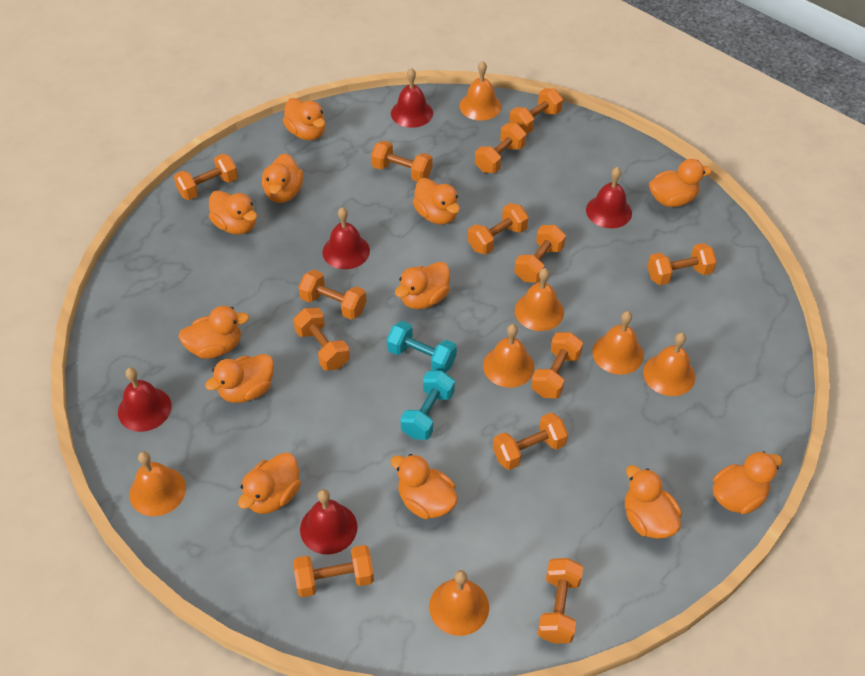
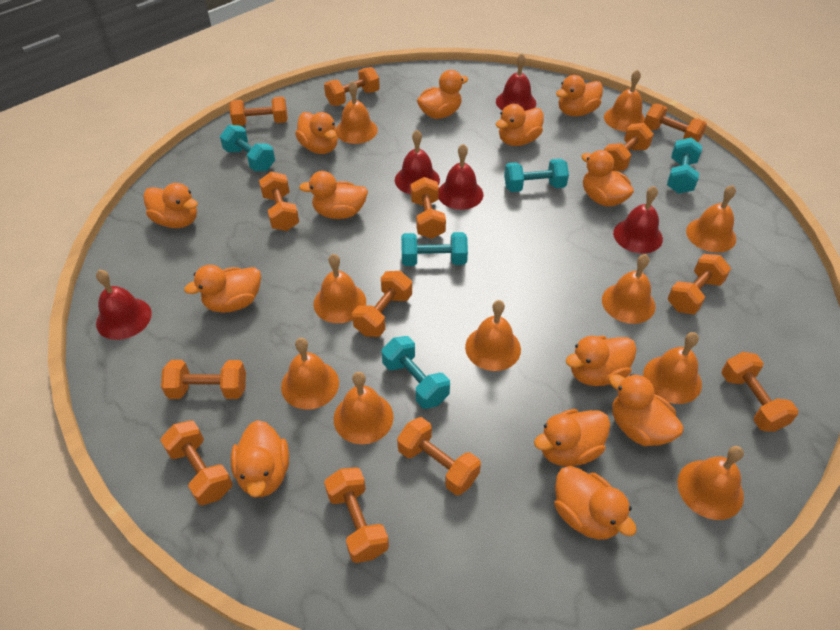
orange bell: [129,451,186,516] [429,570,489,636] [459,61,501,121] [483,324,535,388] [515,268,564,331] [592,311,644,375] [643,332,695,396] = 7 -> [281,338,339,410] [313,254,366,323] [334,372,394,444] [336,81,378,144] [465,300,521,371] [602,254,656,324] [604,70,645,132] [643,332,702,404] [678,446,744,520] [686,185,736,253] = 10
orange duck: [178,306,249,359] [205,354,274,403] [209,190,257,235] [238,453,301,514] [262,153,303,203] [283,98,325,140] [391,454,458,519] [395,262,450,309] [413,178,460,224] [625,465,682,539] [649,159,712,207] [713,451,783,514] = 12 -> [143,183,198,228] [184,265,261,313] [231,420,289,497] [295,112,338,154] [299,171,368,219] [417,70,468,119] [496,104,544,146] [534,409,610,466] [554,466,637,540] [556,75,603,116] [566,336,637,386] [581,150,634,206] [609,374,684,446] = 13
turquoise dumbbell: [387,321,457,373] [400,371,455,440] = 2 -> [220,125,275,171] [382,336,450,409] [401,232,468,266] [504,159,569,192] [667,137,702,194] = 5

